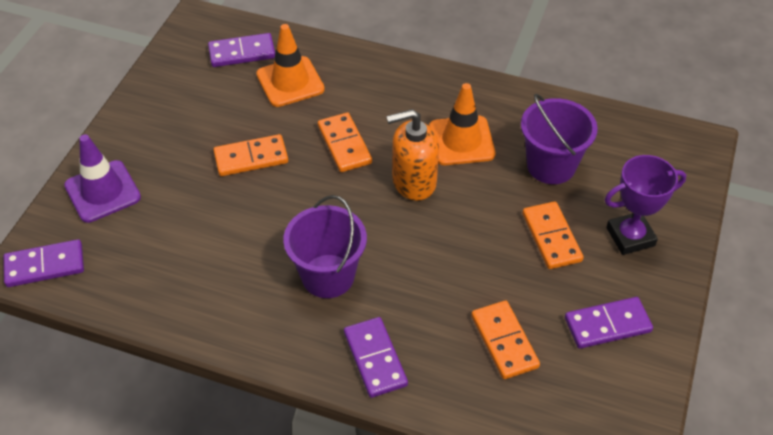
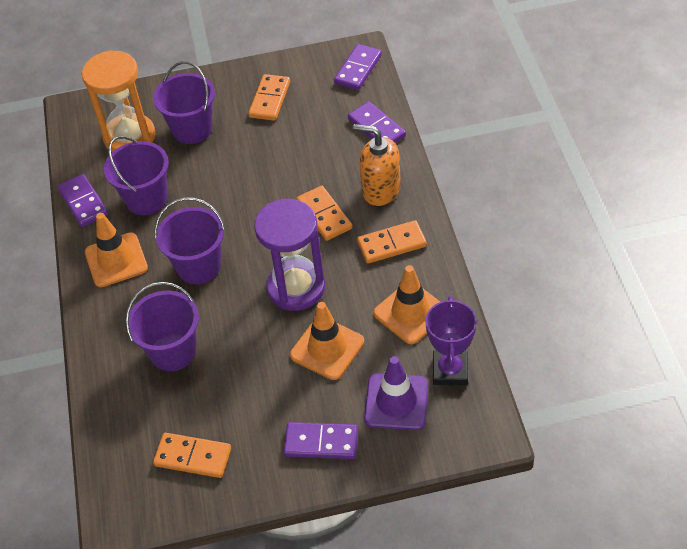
orange hourglass: none = 0 -> [82,50,156,152] = 1
orange traffic cone: [256,24,325,107] [429,83,495,165] = 2 -> [85,213,148,287] [290,302,364,380] [373,265,440,344] = 3
purple bucket: [283,195,367,298] [521,94,598,184] = 2 -> [104,136,169,215] [126,282,199,371] [153,61,215,144] [155,197,225,284] = 4
purple hourglass: none = 0 -> [254,199,325,311] = 1

